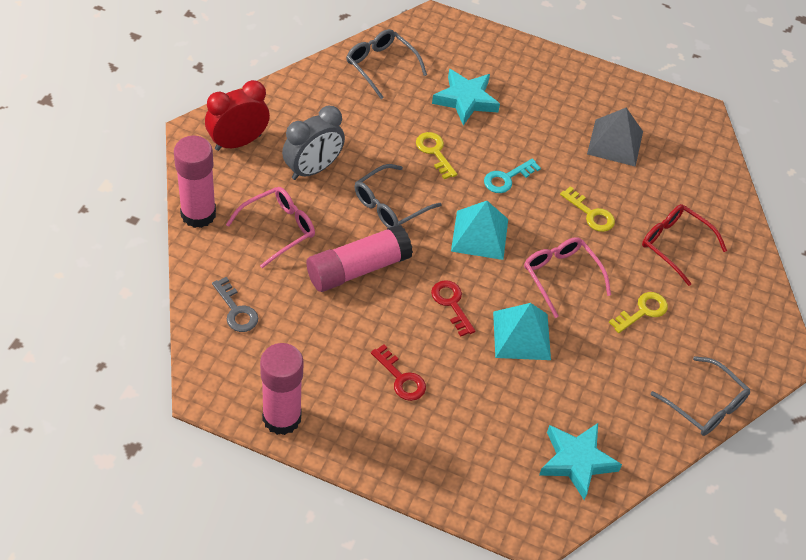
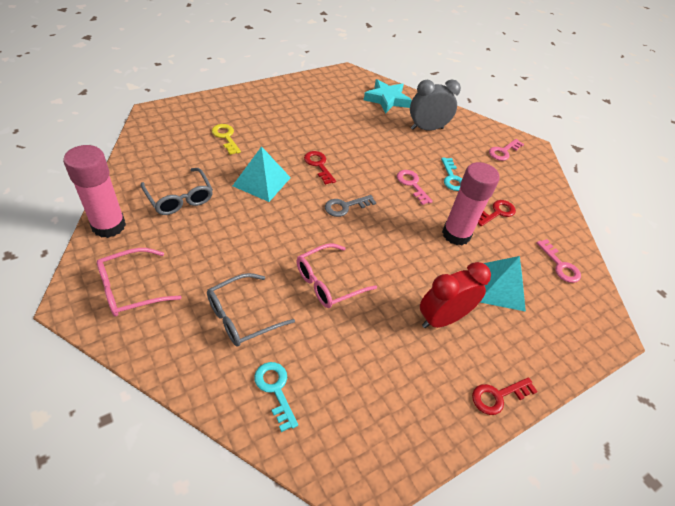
grey glasses: [346,29,427,99] [355,164,442,228] [651,356,750,436] = 3 -> [140,168,213,215] [207,273,295,346] = 2
grey pyramid: [587,108,643,167] = 1 -> none = 0
pink glue stick: [174,136,216,228] [260,343,304,435] [307,224,413,292] = 3 -> [63,145,126,238] [442,162,500,245] = 2
pink key: none = 0 -> [397,170,433,205] [489,139,524,161] [537,239,581,283] = 3
red glasses: [642,204,727,286] = 1 -> none = 0
red key: [371,344,426,401] [431,280,475,337] = 2 -> [304,151,336,185] [472,377,538,415] [478,200,516,227] = 3
turquoise key: [484,158,541,193] = 1 -> [254,362,298,432] [441,158,462,191] = 2
turquoise star: [432,69,500,125] [539,423,622,500] = 2 -> [364,79,412,113] = 1
yellow key: [416,132,457,179] [560,186,615,232] [609,292,668,333] = 3 -> [212,124,241,155] = 1

